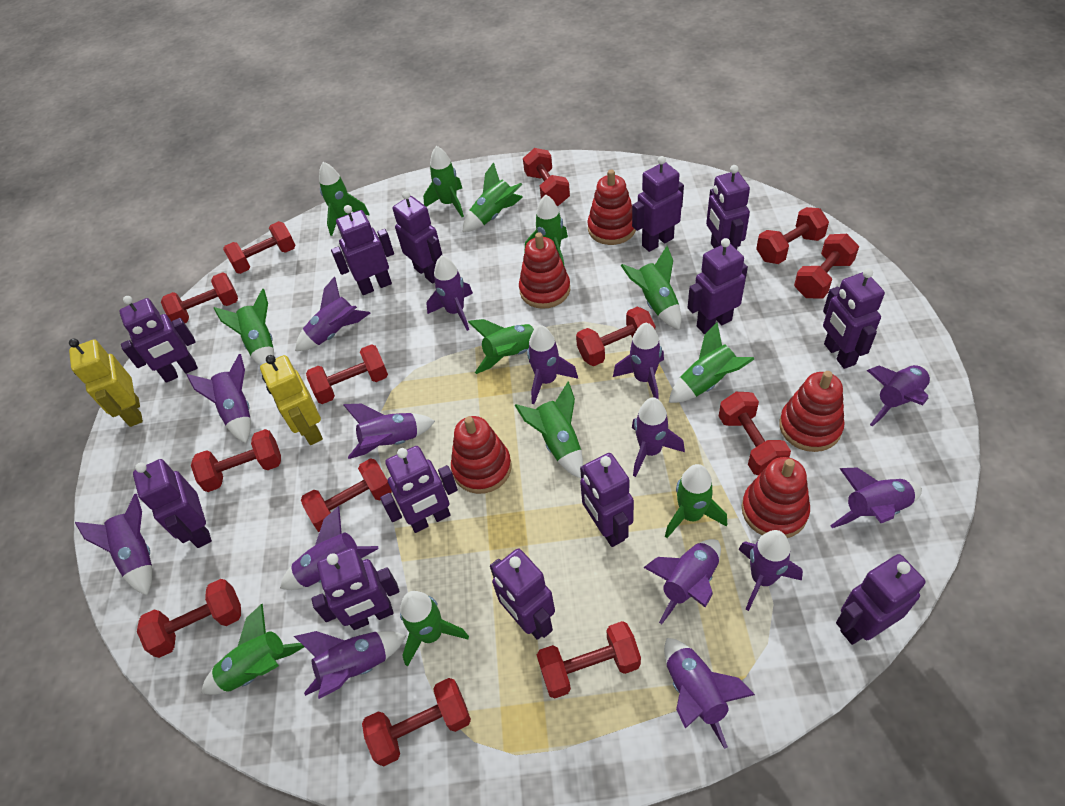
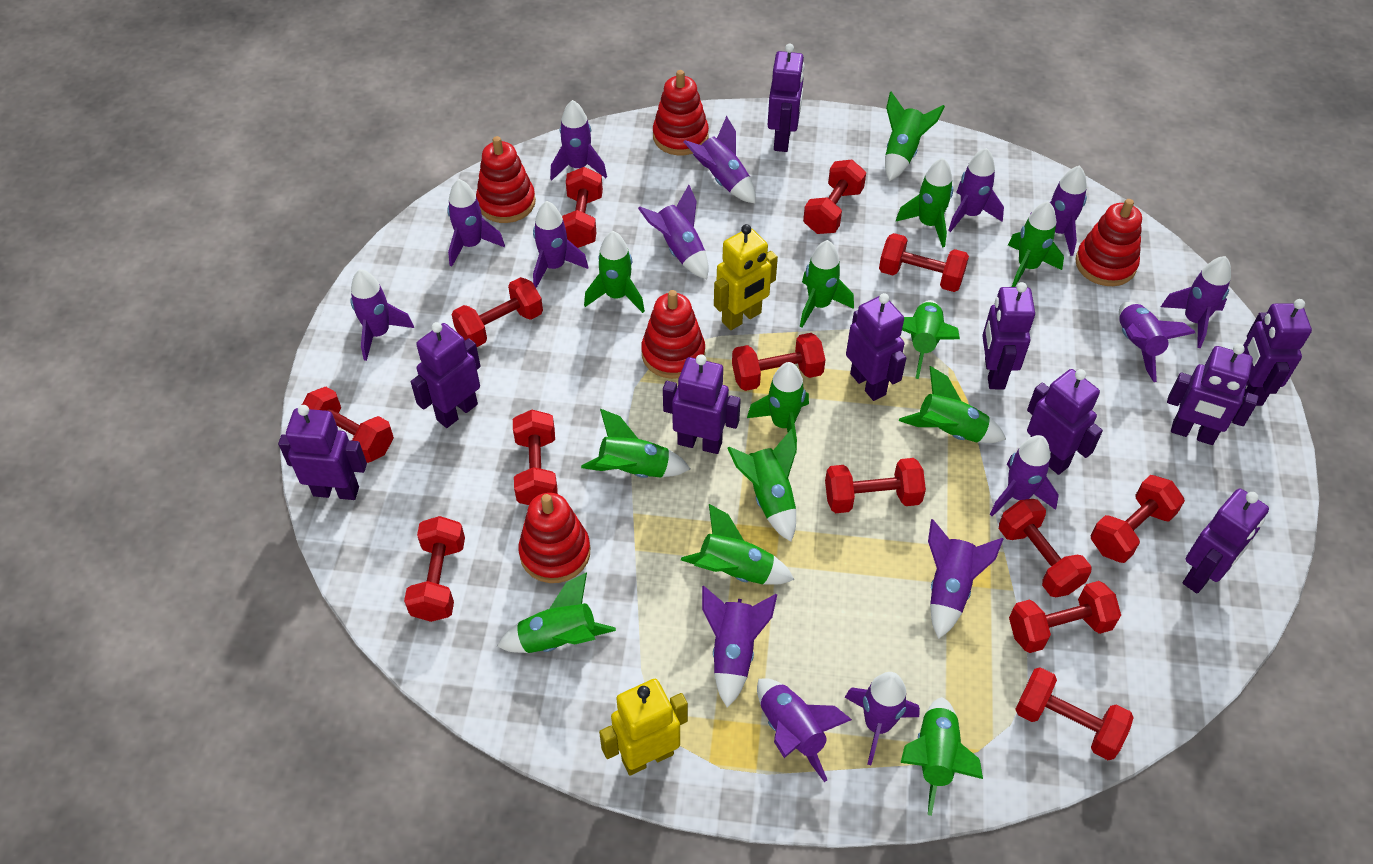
green rocket: [201,603,304,695] [214,289,274,366] [319,162,370,236] [400,591,469,667] [423,146,464,217] [463,162,523,232] [468,319,537,374] [515,382,583,479] [524,195,568,267] [621,246,681,330] [665,464,727,538] [669,322,754,403] = 12 -> [497,573,616,653] [581,409,690,478] [584,231,645,313] [681,504,795,585] [728,429,797,542] [747,362,809,448] [800,240,854,327] [885,91,945,181] [896,158,953,248] [899,366,1006,443] [901,697,983,816] [902,300,960,379] [1008,201,1064,287] = 13
purple robot: [119,296,198,383] [133,459,212,548] [311,548,399,630] [331,205,394,295] [380,446,458,533] [393,191,443,283] [490,548,555,640] [580,453,634,547] [632,156,684,252] [687,238,748,334] [706,165,750,249] [823,268,885,369] [836,554,925,645] = 13 -> [278,405,367,500] [411,322,481,428] [663,354,741,454] [768,44,805,152] [846,293,906,401] [982,282,1035,390] [1027,369,1103,475] [1167,344,1259,445] [1183,488,1269,594] [1243,299,1312,406] = 10

